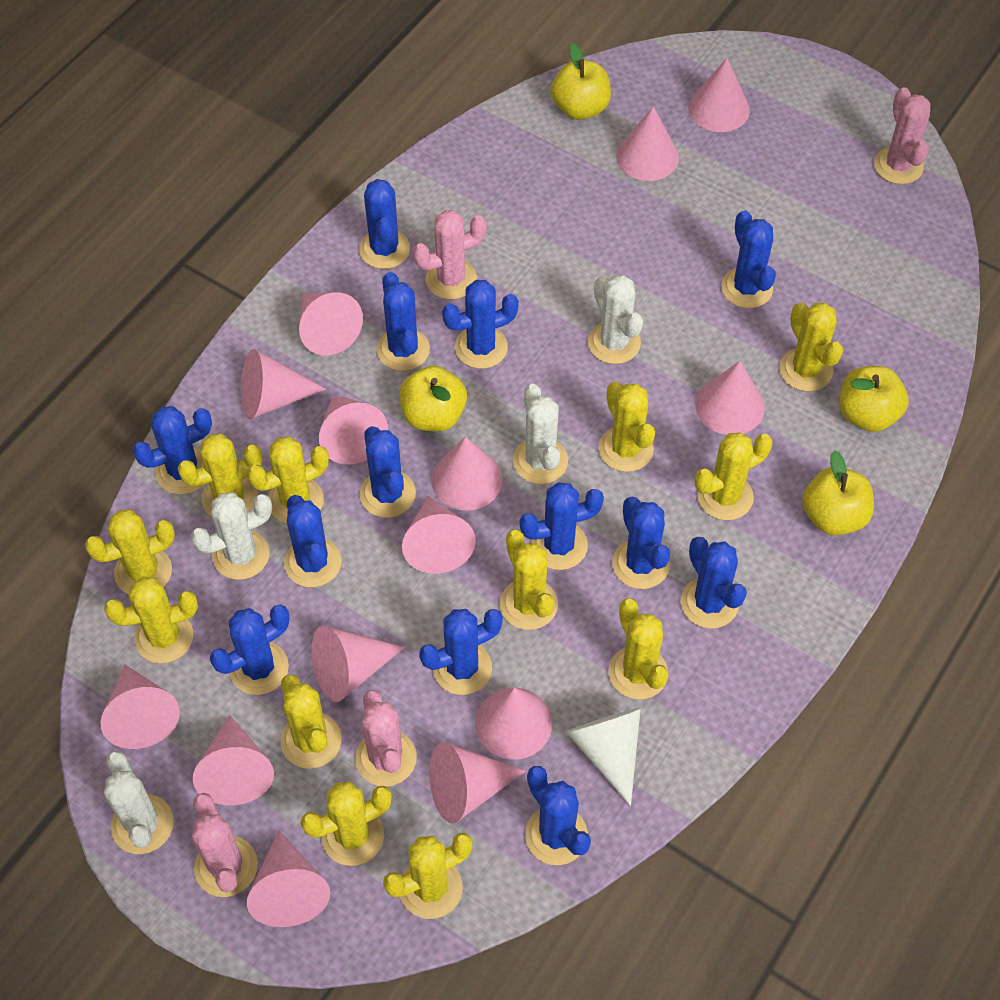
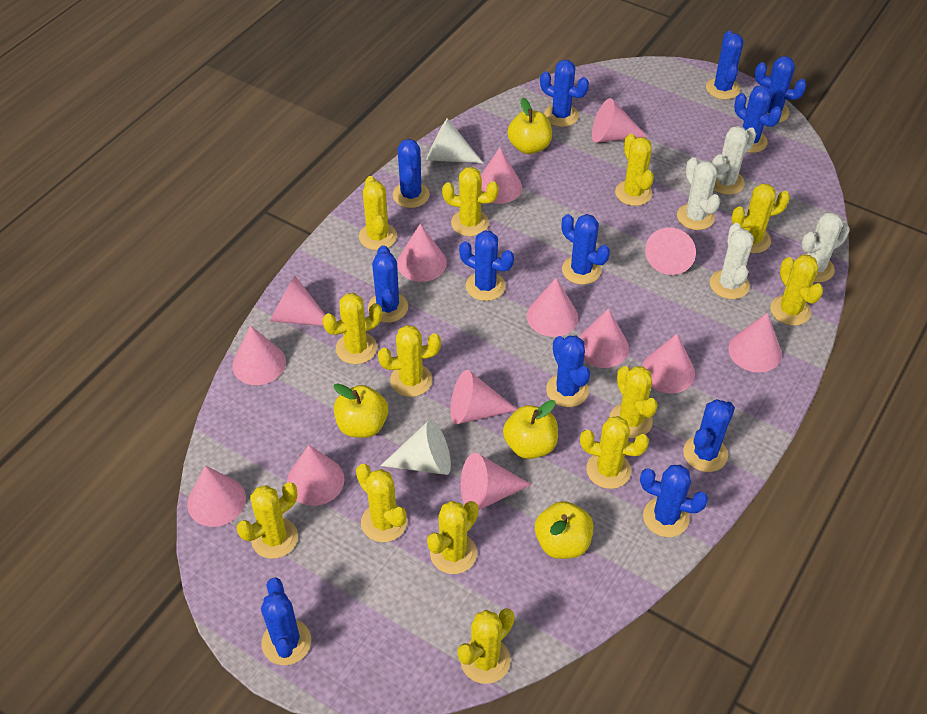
blue cactus: [133,406,212,494] [210,605,289,695] [284,495,342,587] [359,179,410,269] [360,426,416,518] [377,272,430,371] [419,609,503,695] [442,280,519,369] [520,482,604,570] [525,766,591,865] [612,497,670,589] [681,537,747,629] [721,210,776,308] = 13 -> [261,577,311,665] [368,245,408,323] [393,139,430,208] [459,230,514,301] [540,60,589,127] [546,336,590,407] [562,214,610,285] [640,465,708,537] [683,399,735,472] [706,31,743,100] [734,85,782,153] [755,56,807,123] = 12
pink cactus: [192,793,258,897] [355,690,417,787] [413,210,487,299] [874,87,931,184] = 4 -> none = 0
white cone: [566,708,641,806] = 1 -> [380,419,451,475] [426,118,483,163] = 2
yellow cactus: [85,510,175,594] [104,577,198,663] [177,434,262,517] [247,437,329,524] [281,674,342,769] [301,782,392,866] [383,833,472,919] [500,530,558,630] [599,381,655,472] [609,598,669,699] [695,432,773,520] [779,302,843,391] = 12 -> [237,482,298,559] [322,293,382,364] [356,464,407,542] [359,176,397,250] [378,325,441,397] [427,501,478,574] [442,167,499,236] [458,608,515,684] [580,416,649,489] [609,366,658,438] [615,134,654,206] [731,183,790,253] [770,255,823,326] = 13

